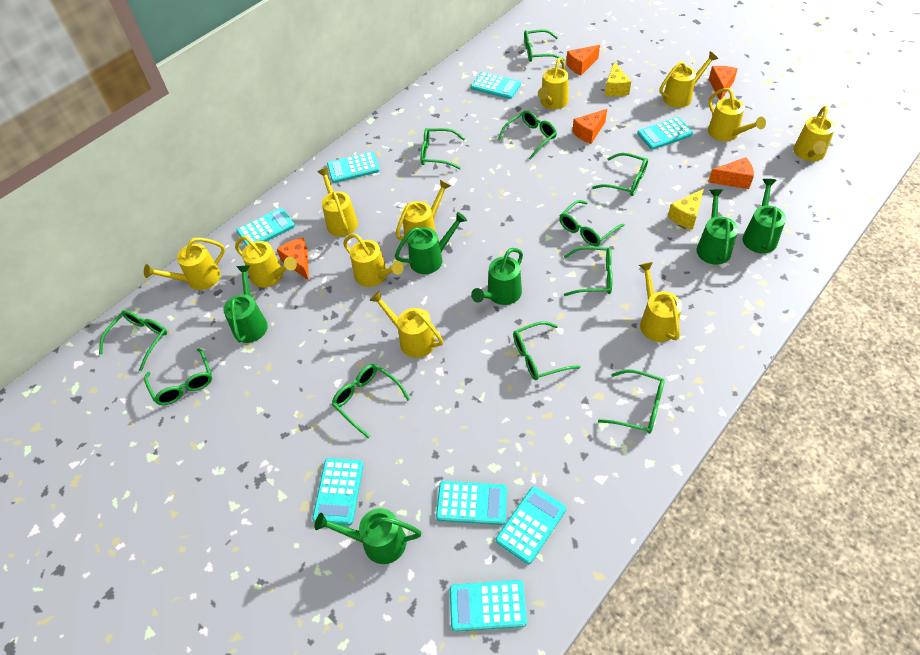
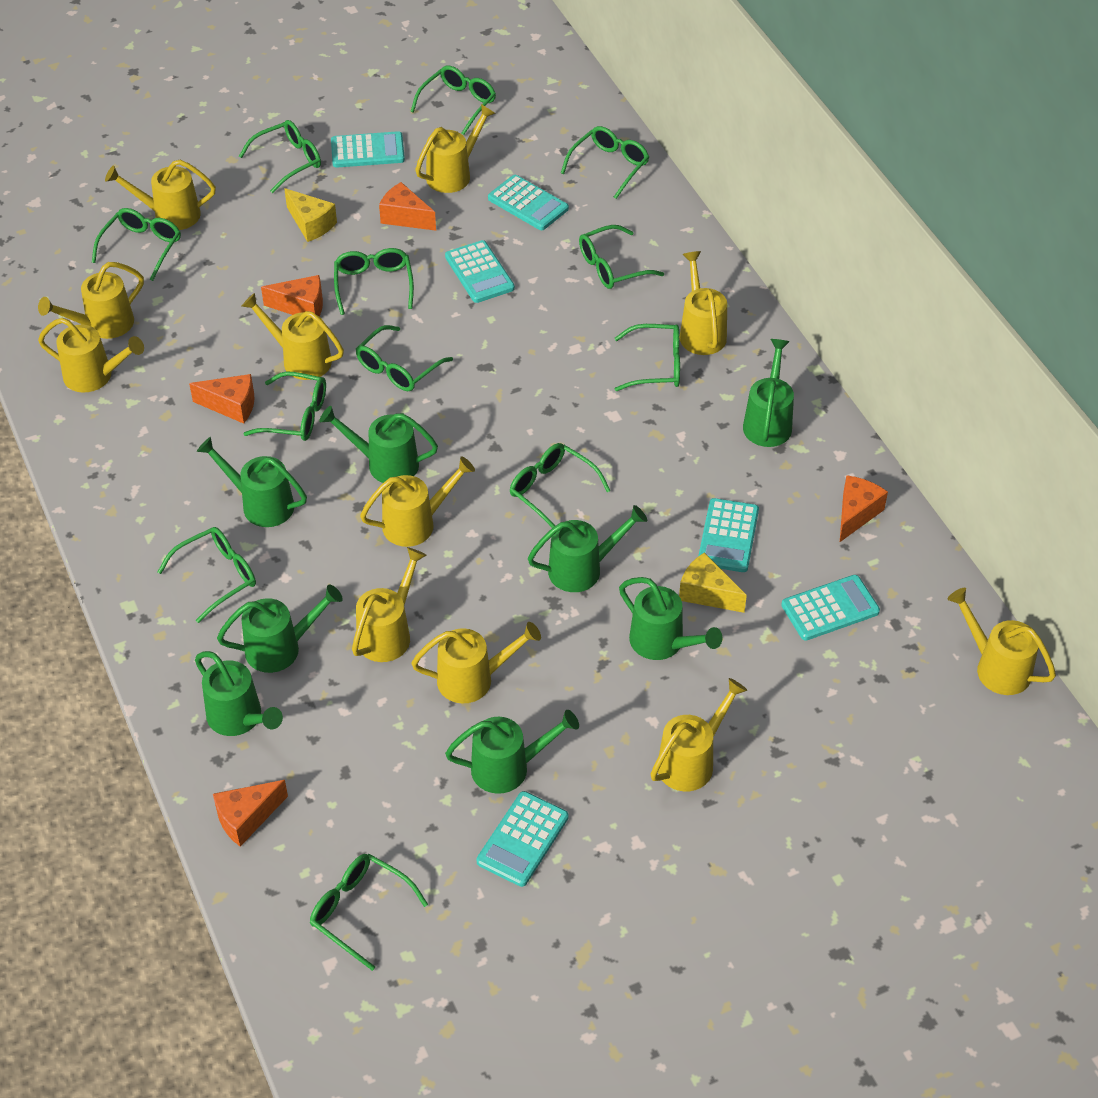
green glasses: [99,310,167,371] [144,348,212,405] [332,364,410,438] [420,128,465,170] [498,110,557,160] [513,321,581,380] [524,29,565,62] [559,200,625,246] [564,246,613,296] [592,153,648,196] [598,369,665,434] = 11 -> [92,208,181,281] [157,527,256,623] [239,120,321,193] [243,371,326,441] [310,854,428,971] [334,248,414,315] [356,325,453,391] [411,66,496,135] [510,443,610,528] [561,126,649,199] [579,225,664,289] [615,324,680,391] = 12
green watering can: [223,265,268,343] [315,508,421,564] [395,212,467,274] [471,248,523,305] [697,189,738,265] [743,179,786,253] = 6 -> [195,651,283,736] [197,437,307,527] [217,584,343,673] [319,406,438,483] [445,710,579,794] [528,505,647,592] [619,577,722,660] [743,339,794,447] = 8
turquoise calculator: [236,208,295,246] [312,458,364,525] [327,151,380,183] [436,481,507,525] [450,580,527,632] [471,72,521,99] [496,486,566,564] [637,117,693,150] = 8 -> [331,131,405,168] [445,240,515,303] [476,791,569,887] [488,175,569,230] [698,498,759,572] [781,575,880,640] = 6

